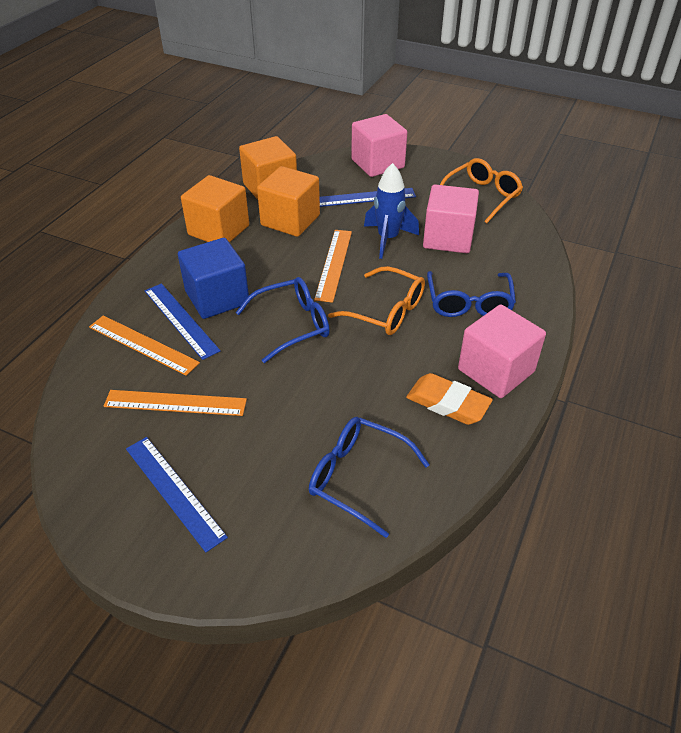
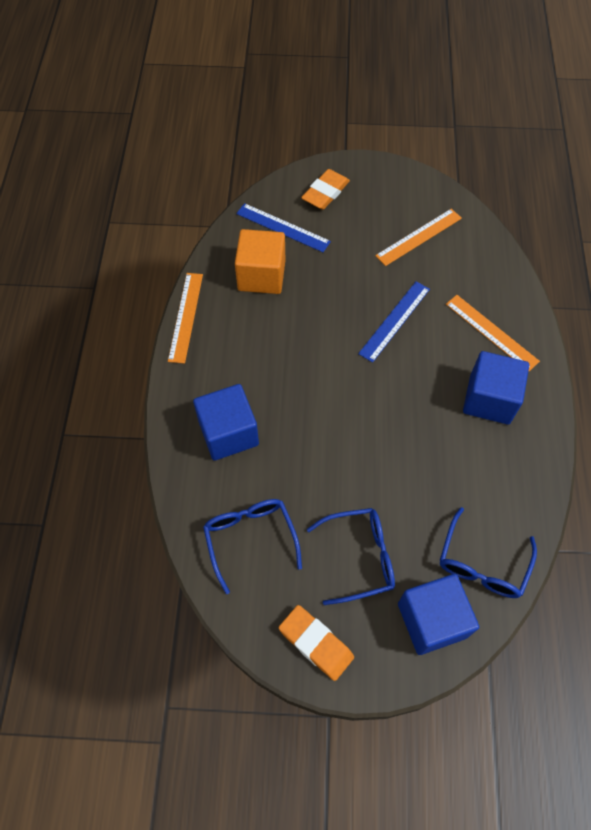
blue cube: [178,238,249,319] = 1 -> [193,384,259,461] [398,574,479,655] [463,351,529,425] = 3
blue rocket: [364,163,419,259] = 1 -> none = 0
blue ruler: [126,437,228,552] [145,283,221,360] [320,188,416,207] = 3 -> [236,203,331,252] [358,281,430,363] = 2
orange cube: [181,175,249,243] [239,136,297,200] [257,166,320,237] = 3 -> [235,229,285,294] = 1
orange eraser: [406,373,493,425] = 1 -> [279,605,354,681] [301,169,350,210] = 2
orange glasses: [328,266,425,335] [440,158,523,224] = 2 -> none = 0
pink cube: [351,114,407,177] [423,184,479,253] [458,304,546,398] = 3 -> none = 0

